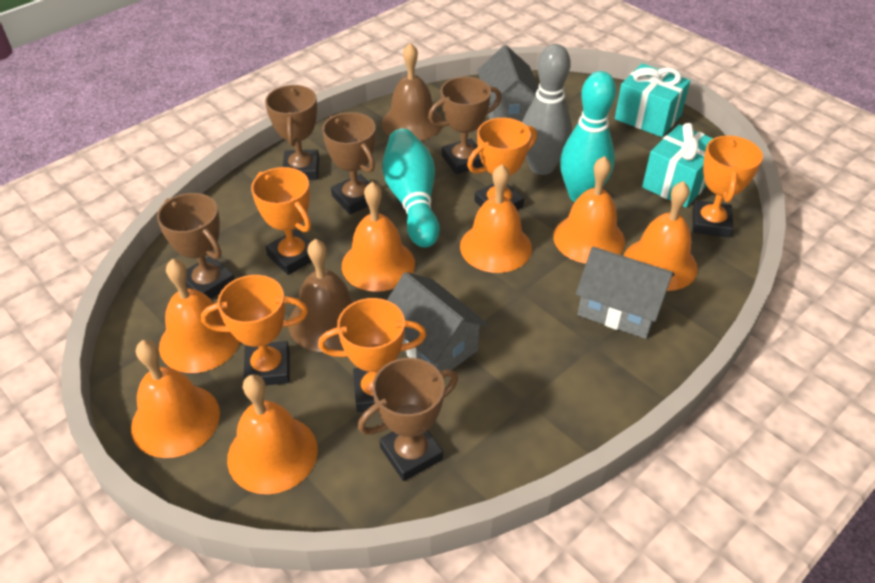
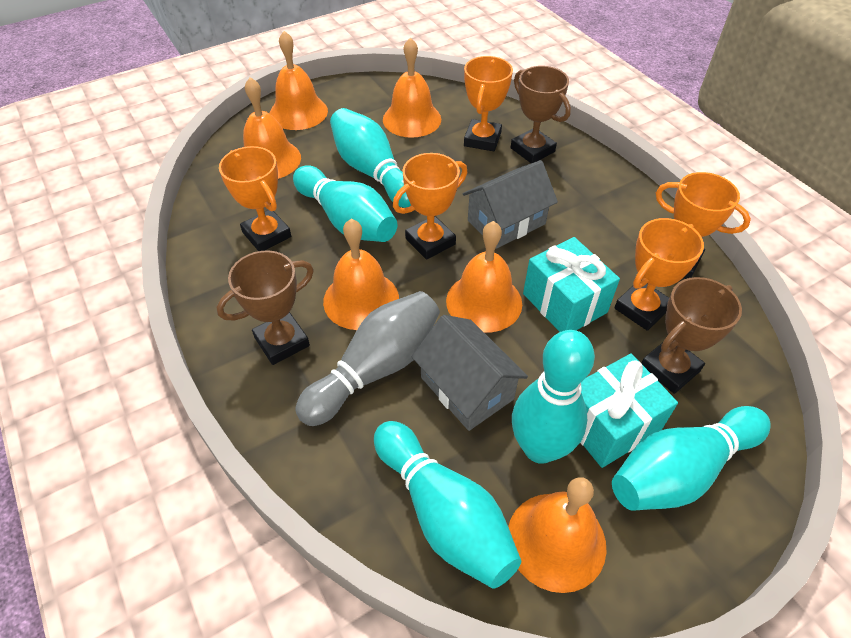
brown bell: [289,239,357,352] [382,43,443,141] = 2 -> none = 0
brown trophy: [157,193,235,299] [265,85,319,180] [322,112,376,215] [358,358,458,481] [428,77,501,174] = 5 -> [216,250,314,365] [511,66,571,163] [642,277,742,394] = 3
grey house: [387,272,488,371] [477,45,538,122] [576,247,675,339] = 3 -> [411,315,528,431] [463,160,558,249] = 2
orange bell: [131,340,220,458] [159,259,240,373] [227,375,318,494] [342,182,415,292] [460,164,532,273] [553,156,625,264] [624,181,698,291] = 7 -> [243,77,301,179] [270,31,328,130] [323,219,399,330] [383,37,441,138] [446,221,522,333] [508,477,607,593] = 6
turquoise bowling pin: [382,128,440,247] [560,71,616,202] = 2 -> [293,165,397,242] [330,108,411,208] [374,421,521,589] [512,330,595,464] [612,406,771,511] = 5

